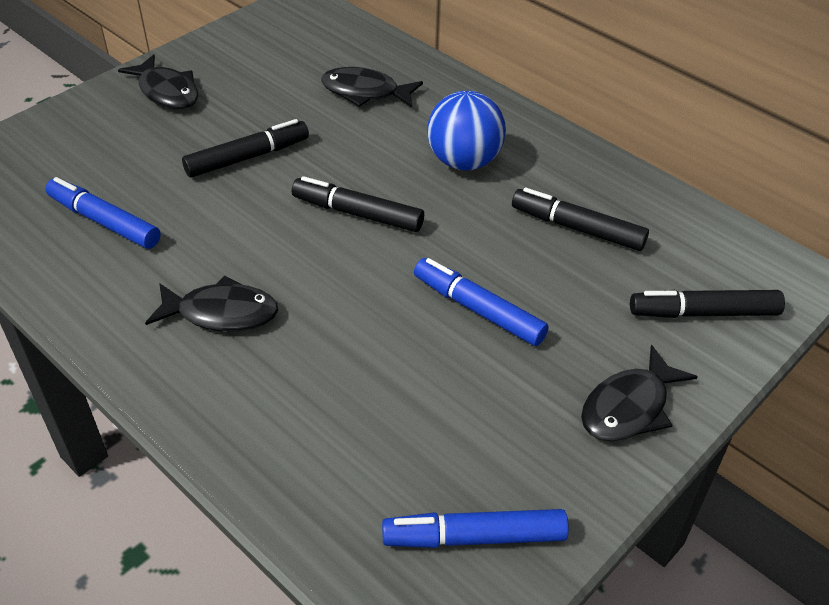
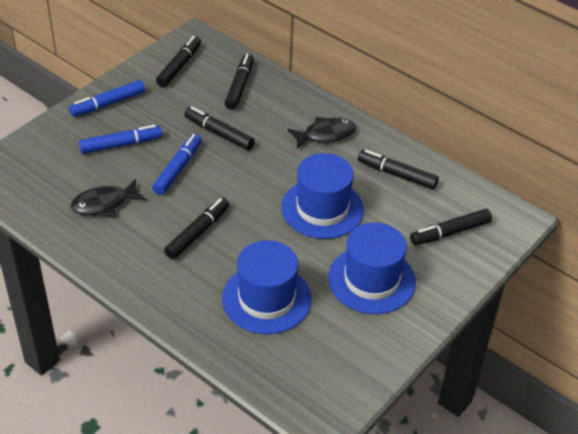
black fish: [118,54,198,109] [145,275,278,332] [321,67,423,108] [581,345,698,441] = 4 -> [71,179,146,216] [287,117,356,149] = 2
black marker: [182,119,309,177] [292,176,424,232] [512,188,649,251] [630,290,785,318] = 4 -> [156,36,201,87] [164,198,229,259] [184,107,255,150] [225,54,254,110] [358,150,439,189] [410,209,492,245] = 6
blue ball: [427,91,506,170] = 1 -> none = 0
blue hat: none = 0 -> [222,240,312,334] [281,153,364,239] [328,222,416,314] = 3

